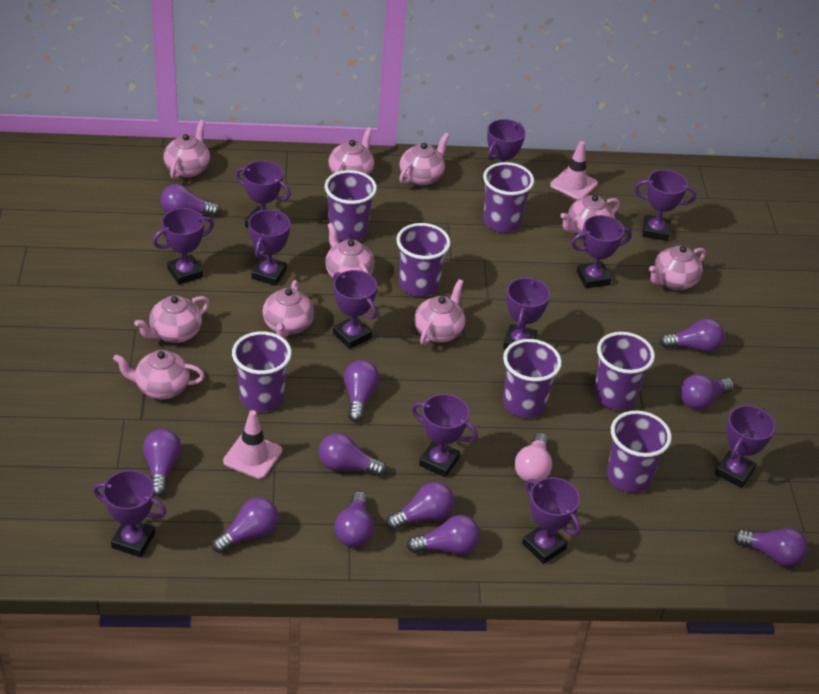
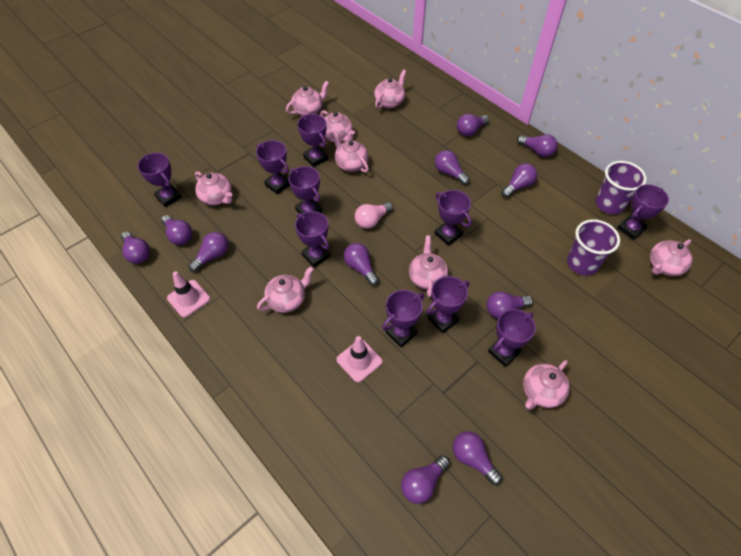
pink teapot: [113,350,205,399] [134,295,210,343] [163,120,210,180] [262,280,314,338] [325,223,375,278] [328,127,374,175] [399,133,450,186] [414,279,465,345] [560,195,620,237] [649,245,706,290] = 10 -> [195,171,232,205] [257,266,314,313] [286,81,329,116] [320,110,355,142] [332,130,369,173] [374,69,406,108] [409,236,448,298] [523,360,570,410] [650,239,693,276] = 9
purple cup: [232,331,292,412] [325,170,377,241] [396,223,451,297] [483,162,534,233] [503,339,562,418] [594,332,655,410] [607,411,672,493] = 7 -> [567,219,620,276] [595,161,647,214] = 2
purple trophy: [93,470,167,557] [152,208,214,285] [235,160,291,228] [248,210,290,286] [333,270,377,349] [411,394,478,477] [483,119,526,181] [503,278,550,349] [522,477,581,564] [571,215,632,288] [634,169,696,241] [715,405,775,488] = 12 -> [138,153,182,207] [256,140,290,194] [288,166,322,214] [295,211,330,267] [298,114,328,167] [382,290,424,347] [426,276,470,333] [435,190,472,246] [488,309,536,367] [617,184,669,240] = 10

